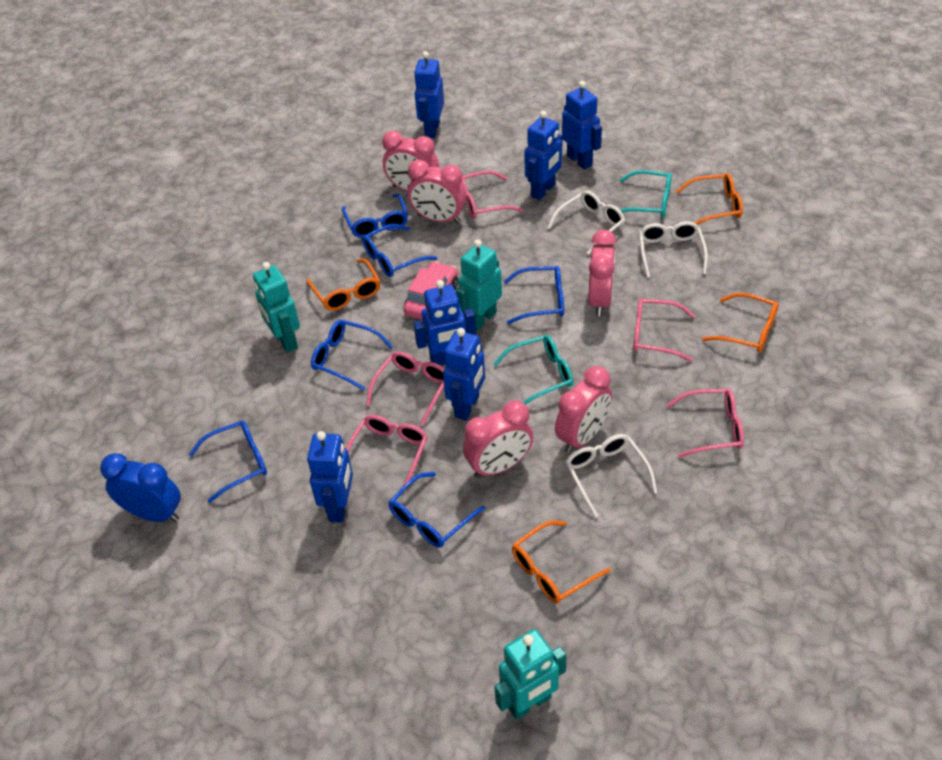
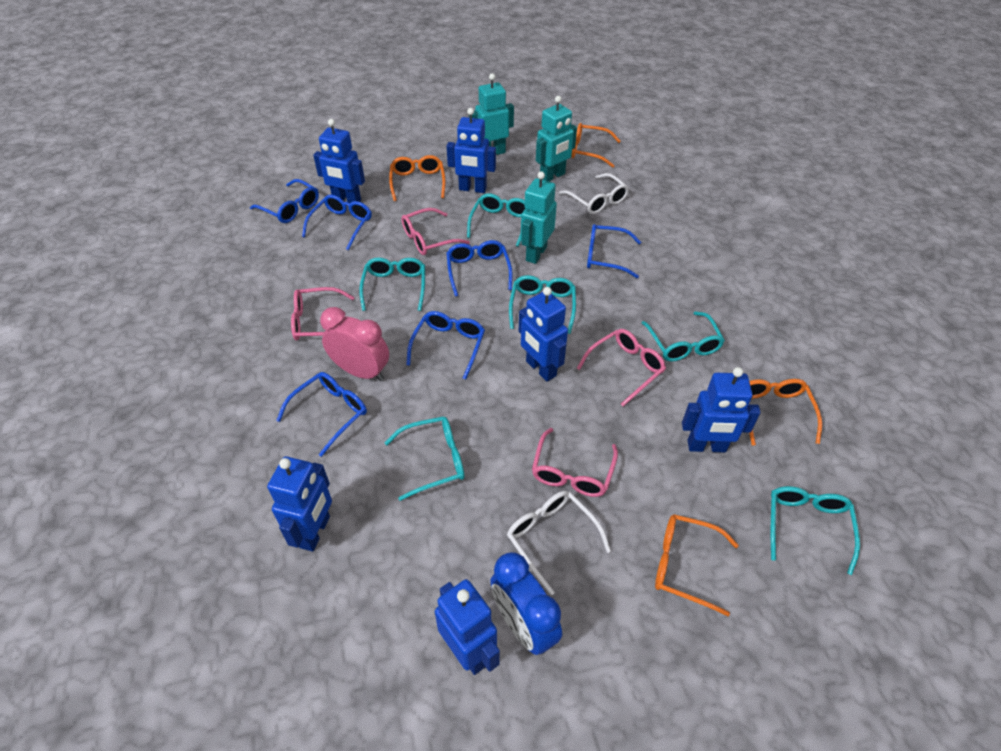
pink car: [404,261,458,320] = 1 -> none = 0
pink clock: [382,131,439,192] [408,159,466,223] [463,400,533,478] [555,366,612,453] [588,230,616,316] = 5 -> [320,307,389,381] = 1
pink glasses: [346,415,428,492] [366,352,445,426] [461,170,523,219] [633,299,695,362] [667,389,744,458] = 5 -> [291,287,355,341] [401,208,470,255] [532,428,618,497] [577,329,666,406] = 4
turquoise glasses: [494,335,573,405] [620,170,672,218] = 2 -> [359,258,425,311] [385,417,464,501] [467,193,525,247] [509,275,576,334] [642,311,725,361] [771,486,860,575] = 6
white glasses: [547,191,625,255] [565,434,657,517] [639,221,708,278] = 3 -> [507,491,611,595] [559,173,629,214] = 2

